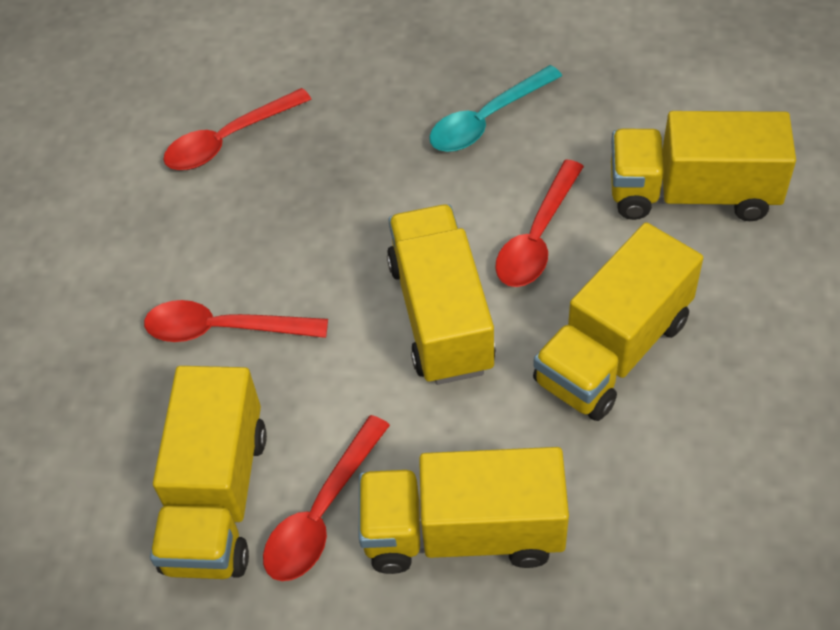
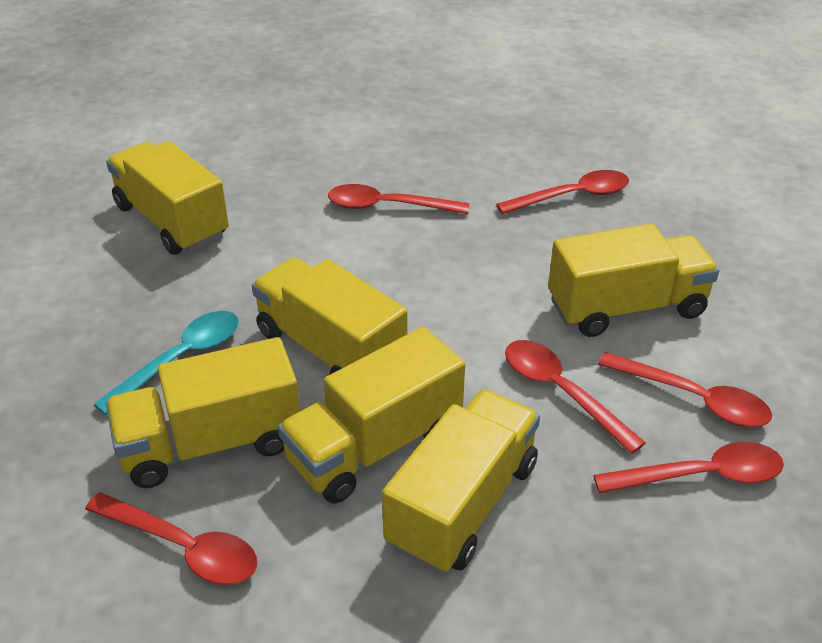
red spoon: [144,300,328,342] [164,88,312,170] [263,415,390,581] [495,160,584,287] = 4 -> [85,492,257,585] [328,184,470,214] [496,170,629,214] [505,340,646,454] [593,442,784,493] [598,352,772,427] = 6
yellow truck: [150,366,267,579] [359,447,569,574] [387,204,496,385] [533,222,703,421] [611,111,796,221] = 5 -> [106,141,229,255] [106,337,300,488] [252,257,407,374] [278,327,465,504] [382,389,540,573] [548,224,719,337] = 6

